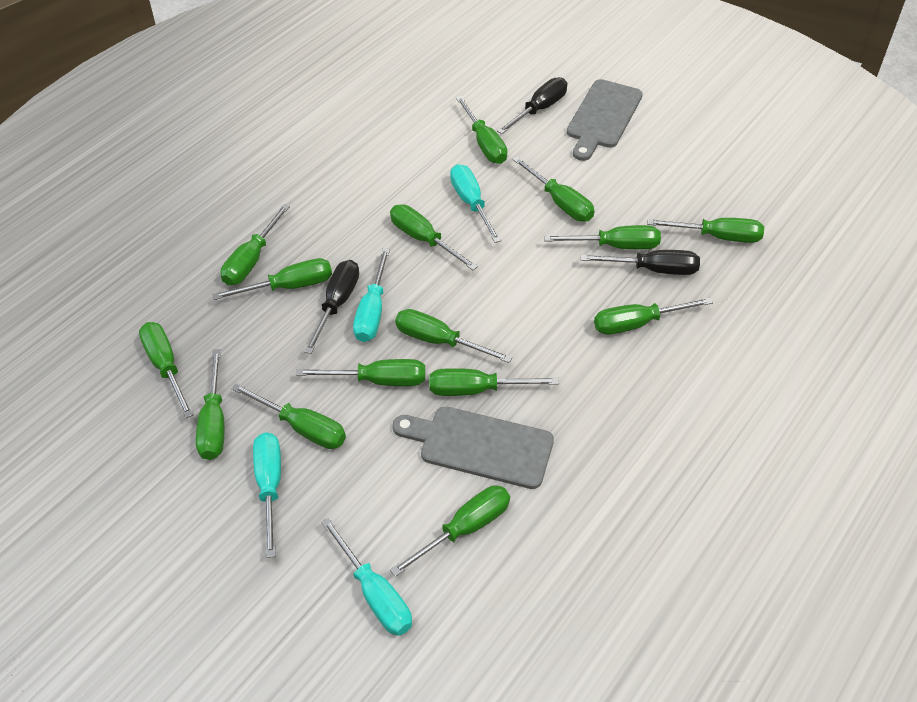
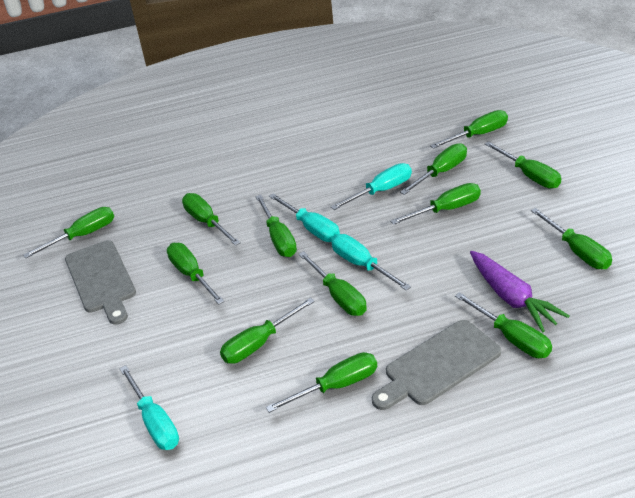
black screwdriver: [304,260,359,354] [497,77,567,134] [580,250,700,275] = 3 -> none = 0
green screwdriver: [139,322,194,418] [196,349,224,460] [212,258,332,300] [221,204,290,285] [231,383,346,449] [296,359,425,386] [390,204,478,270] [390,485,510,577] [395,309,513,363] [429,368,559,396] [456,96,507,164] [512,156,594,222] [544,225,661,249] [594,297,713,335] [647,218,764,243] = 15 -> [23,207,114,258] [167,243,224,305] [182,193,241,246] [220,297,315,364] [255,195,297,257] [266,352,377,413] [299,251,367,316] [390,183,481,225] [400,143,467,195] [430,110,508,149] [455,292,552,358] [485,141,561,189] [531,208,612,269] = 13
purple carrot: none = 0 -> [470,251,570,333] = 1

